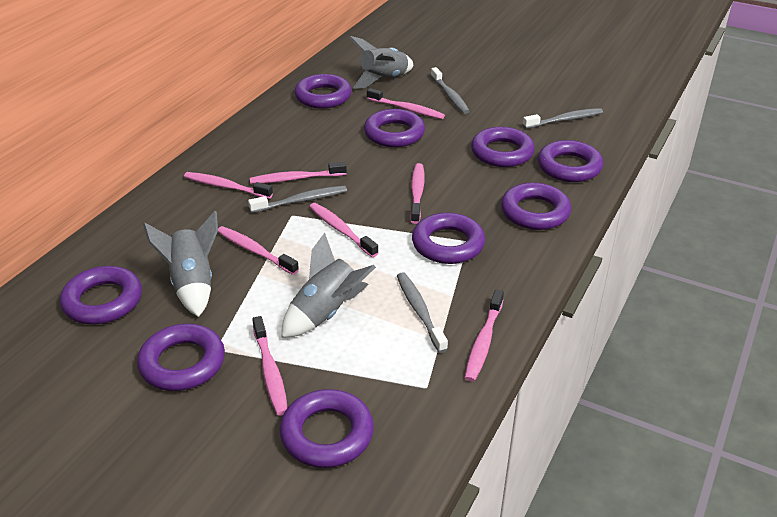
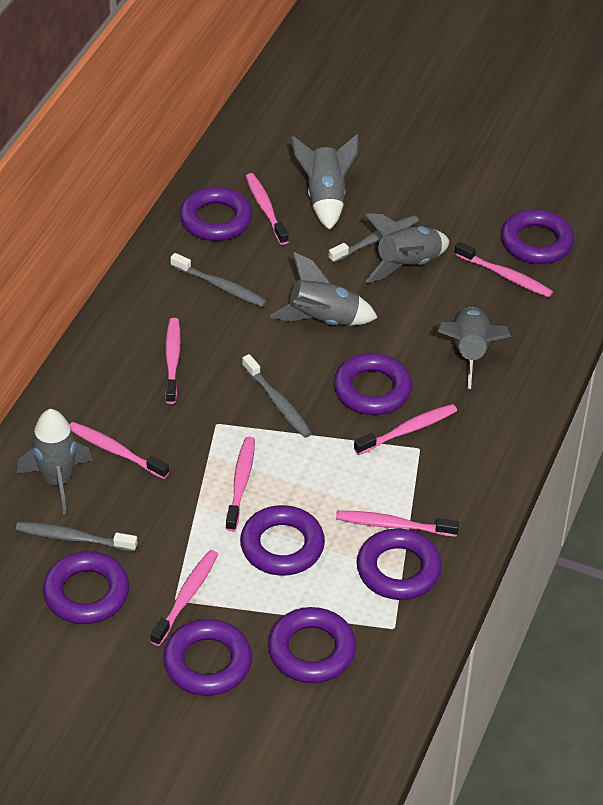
grey rocket: [143,211,218,317] [281,233,376,338] [349,36,413,89] = 3 -> [17,409,92,515] [270,252,378,326] [291,134,359,230] [365,213,449,283] [437,307,511,390] = 5
purple ring: [60,266,142,324] [137,324,225,391] [280,389,374,468] [294,74,352,108] [364,109,425,147] [412,213,485,264] [471,127,535,167] [501,182,571,230] [538,140,603,182] = 9 -> [43,551,129,624] [163,619,252,696] [179,187,252,241] [240,505,325,576] [268,607,356,683] [334,353,412,415] [357,528,442,600] [501,209,574,264] = 8

